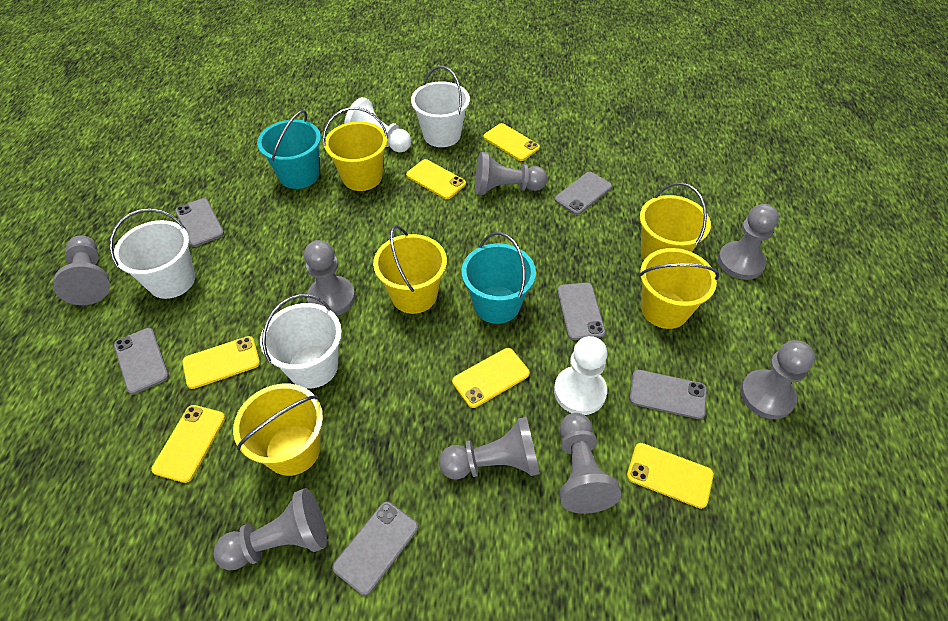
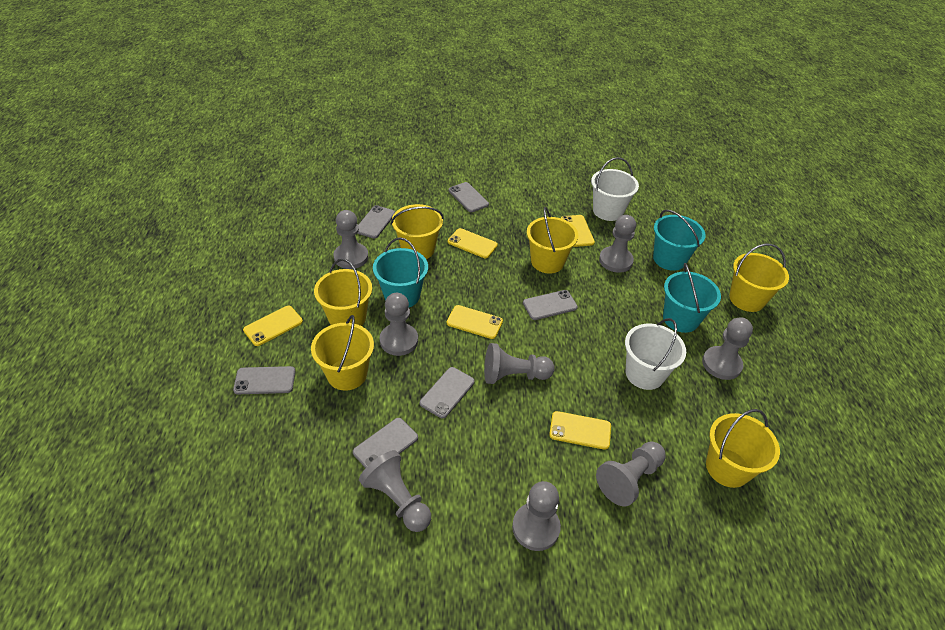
turquoise bucket: [257,110,321,189] [461,232,536,324] = 2 -> [373,237,428,307] [653,210,706,271] [663,263,721,333] = 3
white bucket: [109,208,195,299] [260,294,342,389] [411,66,470,147] = 3 -> [591,157,639,221] [625,318,686,390] = 2
white pawn: [344,97,411,152] [554,336,607,415] = 2 -> none = 0
yellow bucket: [233,384,323,476] [323,107,388,191] [373,225,447,314] [639,248,719,329] [640,183,711,260] = 5 -> [311,315,374,391] [314,259,372,326] [391,204,444,259] [527,207,578,273] [706,409,780,488] [729,244,789,312] = 6
yellow phone: [151,405,225,483] [182,336,260,389] [406,159,466,199] [452,348,530,408] [483,123,540,161] [627,443,714,509] = 6 -> [243,306,303,346] [447,305,503,339] [448,228,498,258] [549,411,611,450] [561,215,595,247] = 5

